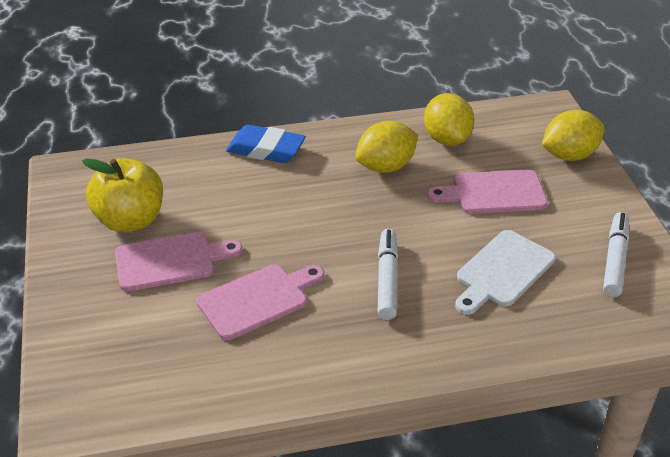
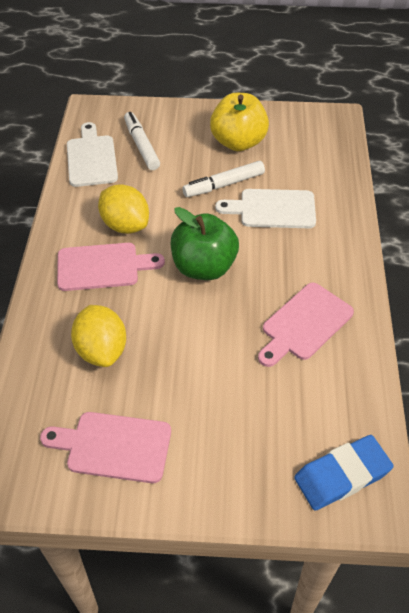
green apple: none = 0 -> [171,207,239,280] = 1
white cutting board: [455,230,556,315] = 1 -> [67,122,118,187] [215,189,316,228] = 2
yellow lemon: [355,121,418,173] [424,93,474,146] [542,110,605,161] = 3 -> [71,305,126,367] [98,184,149,234] = 2

